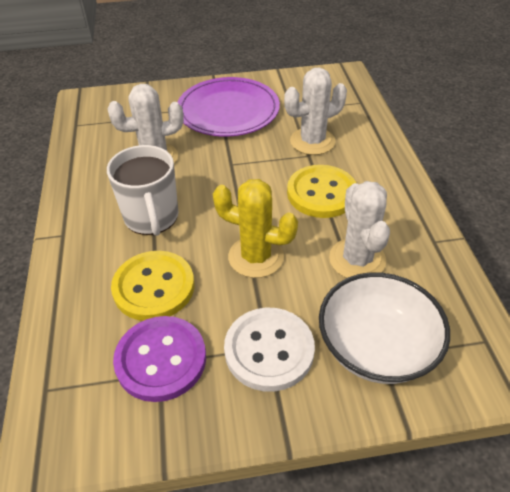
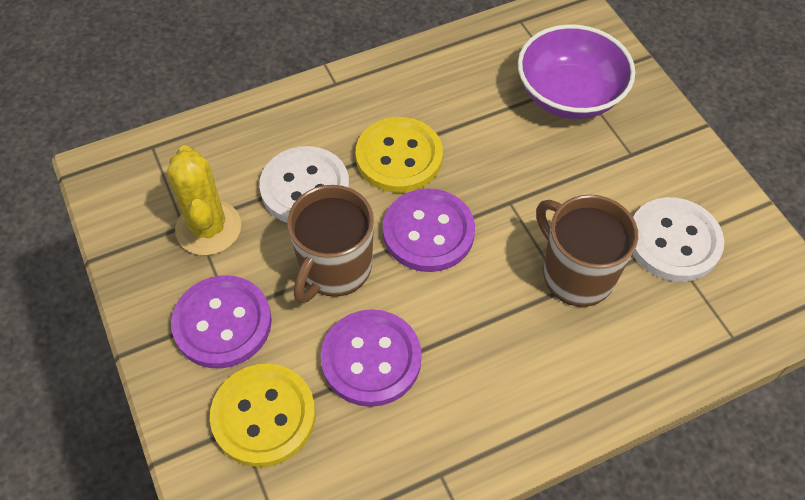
brown mug: none = 0 -> [287,185,374,303] [536,195,638,307] = 2
purple bowl: none = 0 -> [518,24,635,119] = 1
purple button: [113,316,206,402] = 1 -> [171,275,272,369] [321,309,422,407] [383,188,475,272] = 3
purple plate: [178,77,280,137] = 1 -> none = 0
white bowl: [319,272,450,384] = 1 -> none = 0
white button: [224,308,315,392] = 1 -> [259,146,349,223] [633,197,724,282] = 2
white cactus: [108,84,184,164] [284,67,347,155] [329,181,390,278] = 3 -> none = 0
white mug: [107,145,178,236] = 1 -> none = 0

